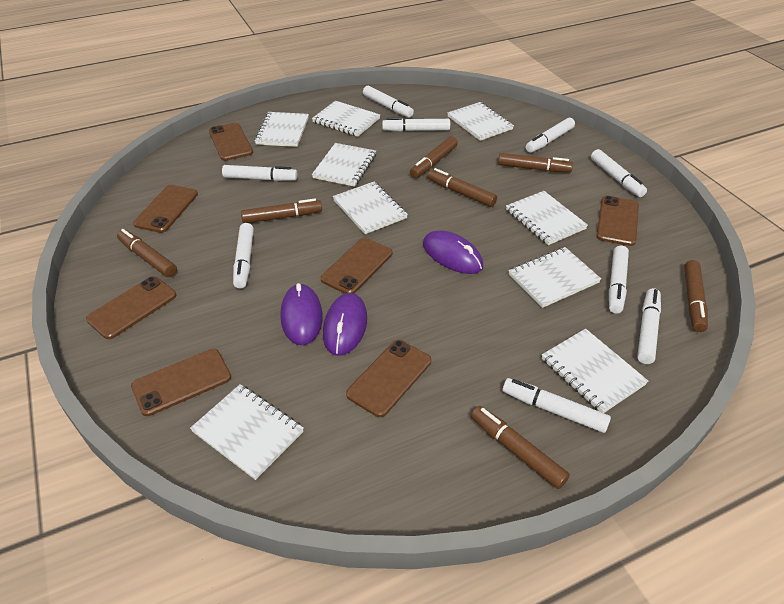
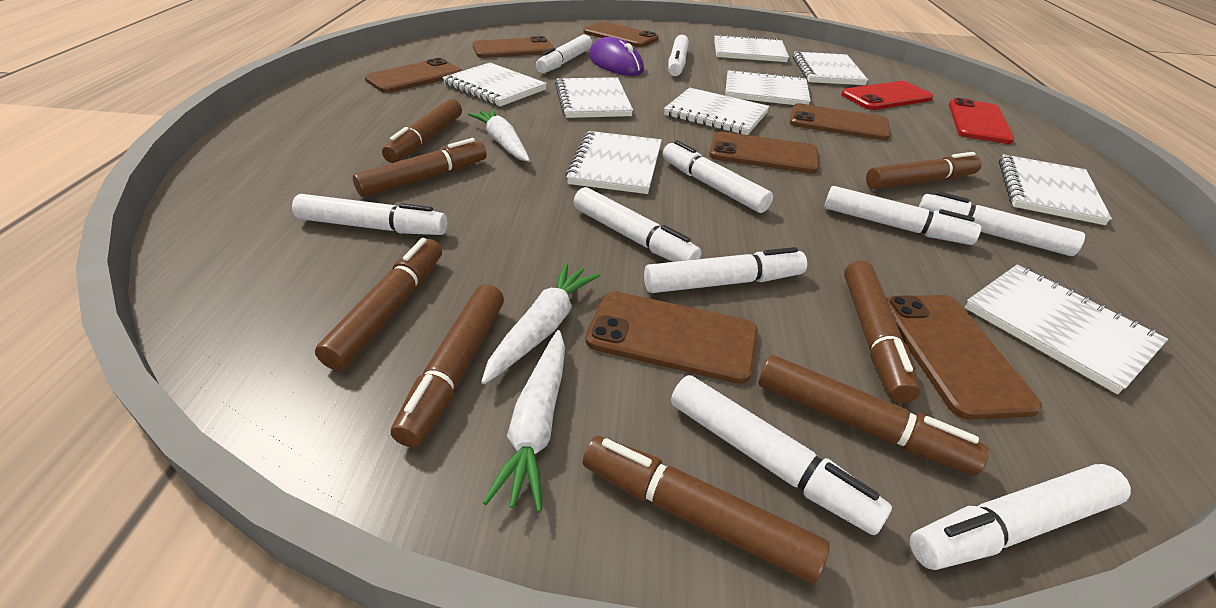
brown marker: [117,229,177,277] [241,198,322,223] [410,136,458,178] [428,168,497,207] [471,406,570,489] [498,153,573,172] [684,260,708,332] = 7 -> [315,238,442,371] [353,138,487,197] [382,99,462,163] [391,284,504,447] [583,436,830,584] [759,355,989,475] [844,261,921,403] [866,152,982,190] = 8
purple mouse: [280,283,323,345] [323,293,367,356] [423,230,483,274] = 3 -> [589,37,644,76] = 1
red phone: none = 0 -> [841,81,933,110] [949,98,1014,144] = 2
white carrot: none = 0 -> [468,109,530,162] [481,263,601,384] [483,330,565,512] = 3
white marker: [222,165,298,181] [233,223,254,289] [363,85,414,118] [382,118,450,132] [503,378,611,433] [526,118,575,153] [591,149,647,197] [609,246,629,314] [637,288,661,364] = 9 -> [292,194,447,235] [536,34,592,73] [574,187,701,262] [644,247,807,293] [663,140,773,213] [668,35,689,76] [671,375,892,535] [825,186,981,245] [910,464,1131,570] [919,191,1085,256] = 10

